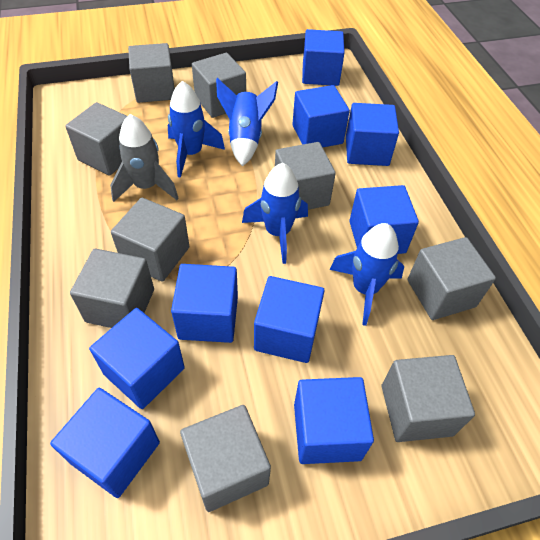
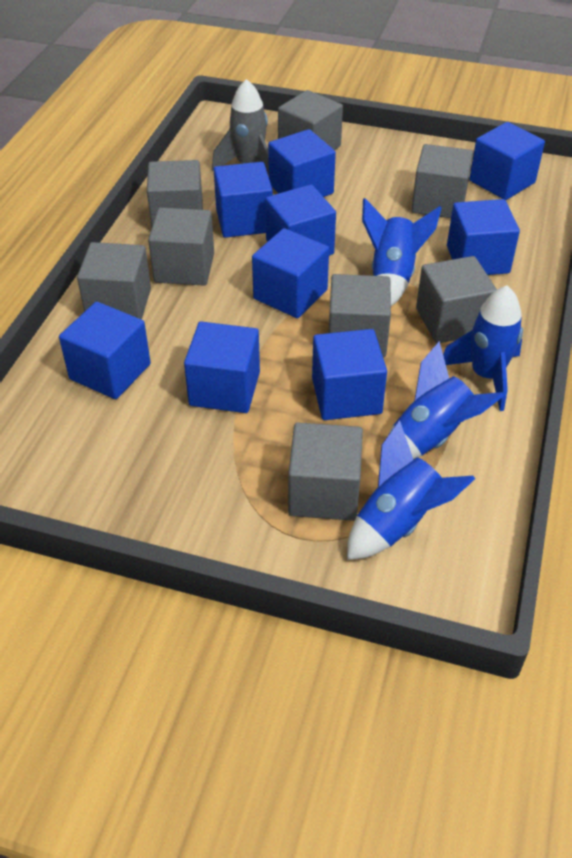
grey cube: [65,102,127,176] [70,249,154,328] [111,198,190,282] [128,43,175,103] [180,405,271,512] [192,53,246,118] [275,142,336,210] [382,355,475,442] [408,237,496,320] = 9 -> [77,242,151,319] [147,160,203,228] [148,207,214,286] [278,90,343,150] [288,422,363,521] [329,274,391,358] [412,144,473,218] [416,256,497,343] = 8

